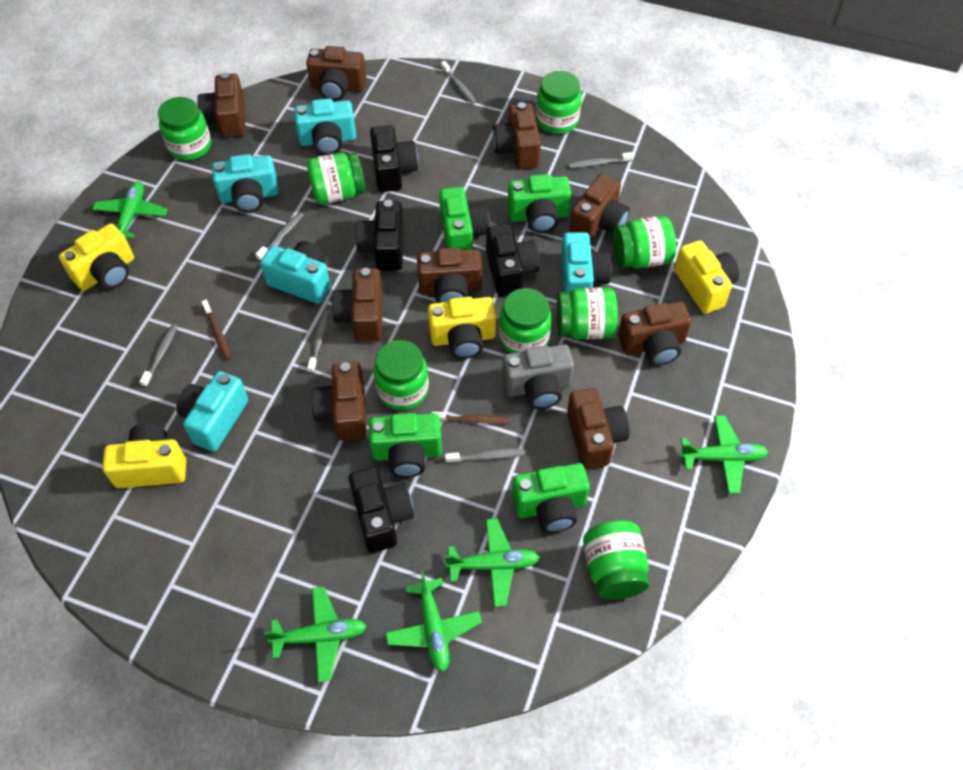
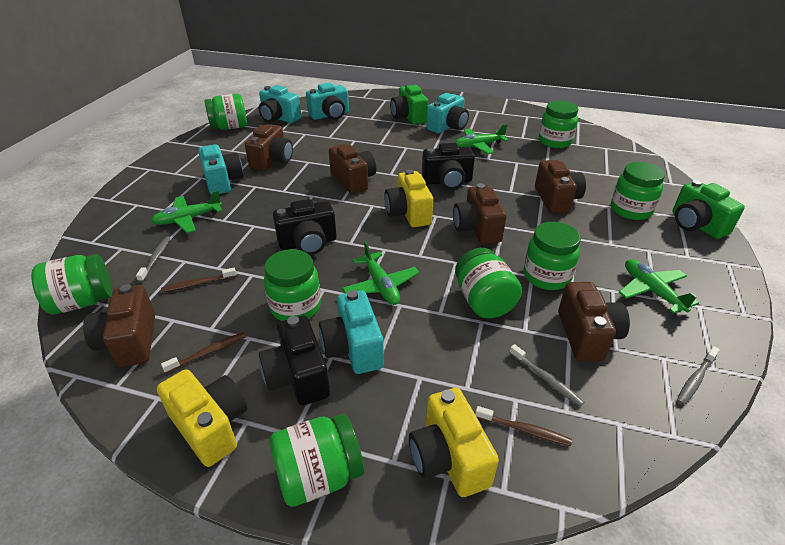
black camera: [349,467,414,553] [355,200,404,271] [370,125,418,192] [486,224,540,296] = 4 -> [259,316,330,405] [273,199,337,255] [422,143,475,190] = 3
brown camera: [197,72,245,138] [306,46,367,101] [311,362,367,441] [332,268,383,342] [417,247,482,303] [493,102,541,169] [567,388,630,469] [569,174,630,242] [618,302,691,366] = 9 -> [83,284,155,367] [245,124,293,171] [329,144,376,194] [453,183,507,244] [535,160,586,214] [558,282,630,361] = 6
brown toothbrush: [201,300,232,360] [432,412,510,424] = 2 -> [161,268,237,293] [161,332,247,373] [475,406,572,446] = 3
green camera: [369,413,442,478] [439,187,490,250] [508,174,571,233] [512,463,590,533] = 4 -> [390,84,428,125] [672,180,745,239] = 2
green plane: [92,182,168,239] [264,586,367,682] [385,571,482,672] [445,518,540,607] [679,415,768,494] = 5 -> [151,191,222,233] [342,241,419,305] [455,124,509,154] [619,259,699,314] = 4
grey camera: [502,344,574,409] = 1 -> none = 0
grey toothbrush: [139,324,178,387] [255,212,303,261] [307,310,329,373] [441,61,476,104] [445,449,525,463] [569,152,634,168] = 6 -> [136,237,170,282] [509,344,584,406] [677,346,720,405] = 3
yellow camera: [59,223,134,291] [102,424,186,488] [428,297,496,359] [674,240,739,314] = 4 -> [157,369,247,467] [384,169,433,227] [409,388,499,497] = 3

